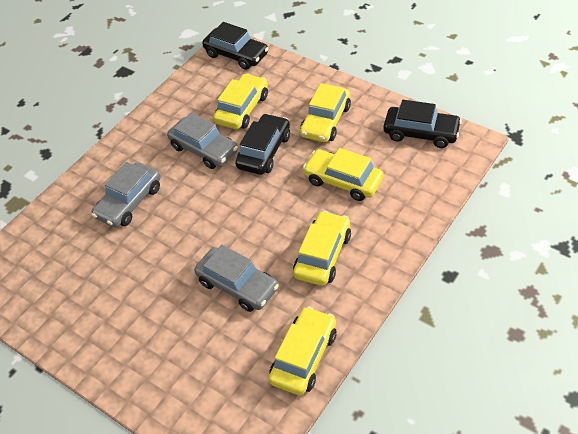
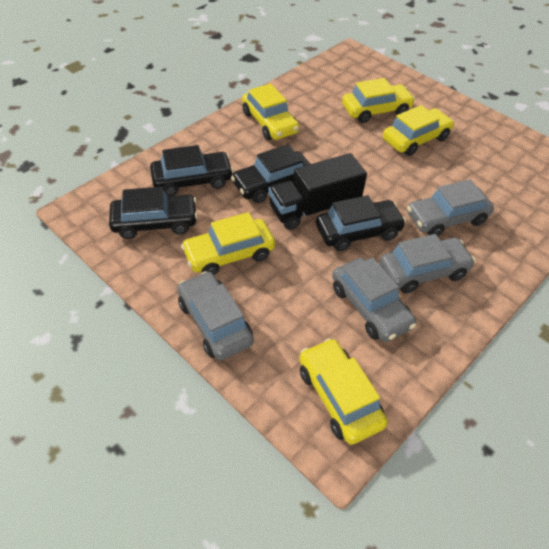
black car: [202,22,269,70] [235,113,290,175] [384,100,462,148] = 3 -> [109,187,198,239] [150,145,234,196] [231,144,310,203] [316,195,406,251] = 4
black truck: none = 0 -> [268,153,367,230] = 1
grey car: [91,162,161,228] [167,112,238,169] [194,245,279,312] = 3 -> [177,271,254,360] [332,258,416,342] [379,234,475,294] [407,179,494,236] = 4

